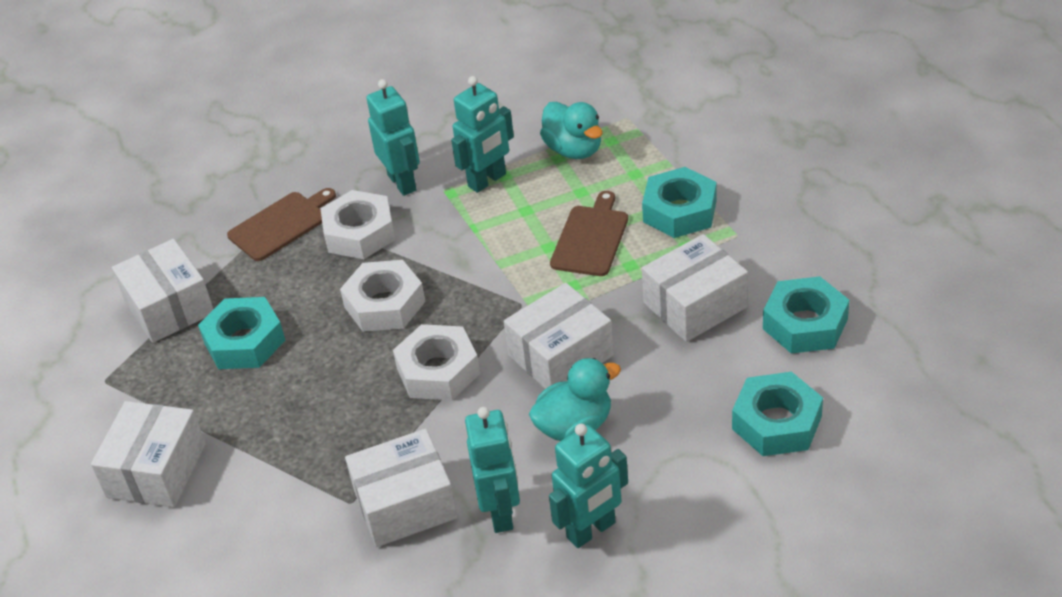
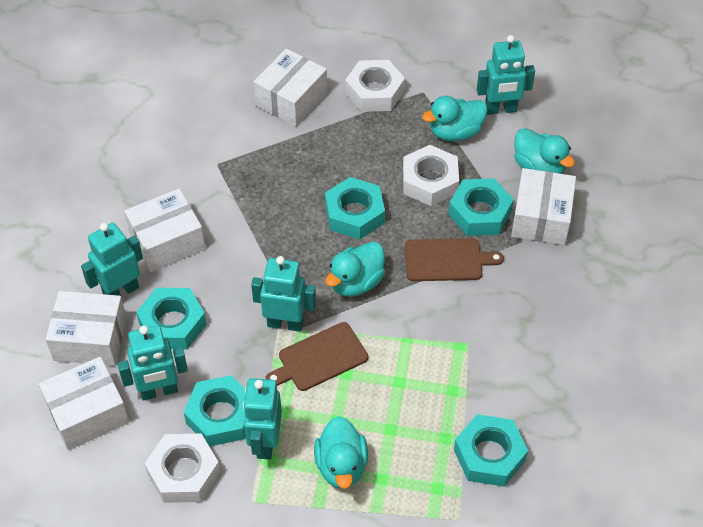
turquoise duck: [529,358,621,441] [540,102,603,159] = 2 -> [314,416,368,489] [325,242,385,297] [422,96,488,141] [514,128,575,174] = 4
turquoise nut: [198,297,285,369] [642,167,716,238] [732,372,823,456] [763,276,849,353] = 4 -> [136,288,207,349] [184,375,245,447] [325,177,385,240] [448,178,514,236] [454,414,528,487] = 5
turquoise robot: [367,79,420,196] [451,76,514,193] [465,407,520,533] [549,424,628,548] = 4 -> [81,222,143,296] [118,325,188,401] [243,378,282,460] [251,256,316,332] [477,35,535,115] = 5

